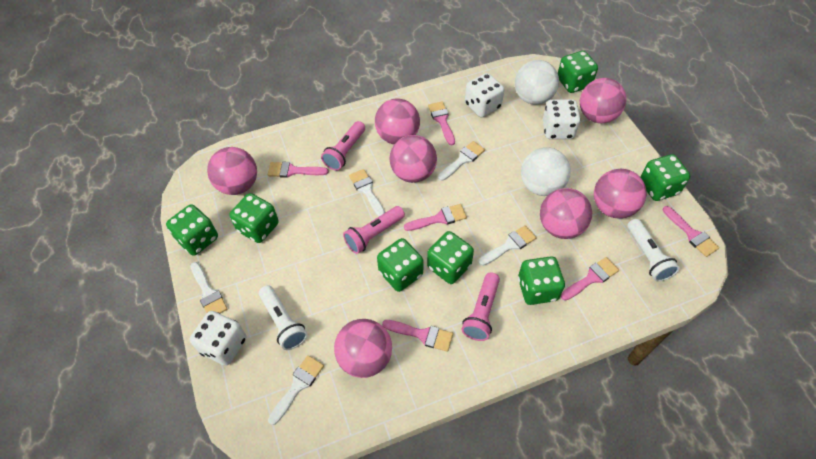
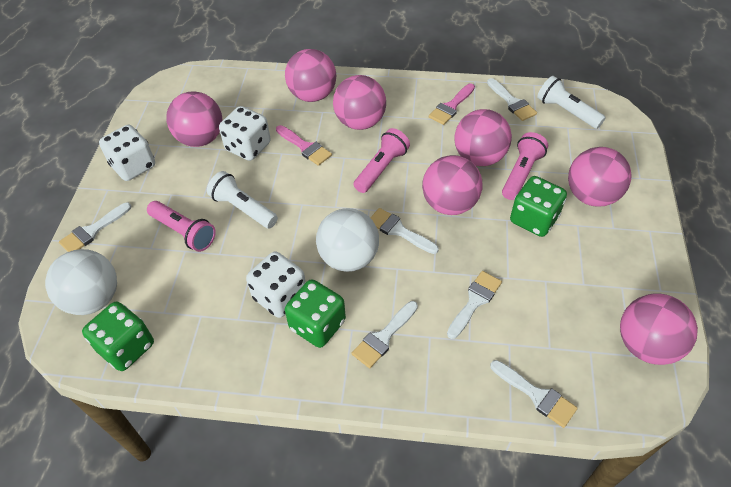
green dice: [166,204,218,256] [229,193,279,243] [377,238,423,292] [427,231,474,284] [518,256,565,305] [558,51,598,93] [640,154,691,201] = 7 -> [82,302,154,371] [285,280,346,348] [510,176,567,237] = 3
pink brush: [268,162,329,178] [382,320,453,352] [404,204,467,231] [428,102,455,145] [561,257,619,301] [663,206,720,257] = 6 -> [276,125,332,166] [429,83,475,125] = 2
white brush: [190,262,227,313] [268,355,324,425] [349,169,385,217] [438,141,485,181] [478,225,537,266] = 5 -> [59,202,131,252] [352,301,418,368] [370,208,439,254] [447,271,502,339] [487,78,537,121] [490,360,578,428] = 6

